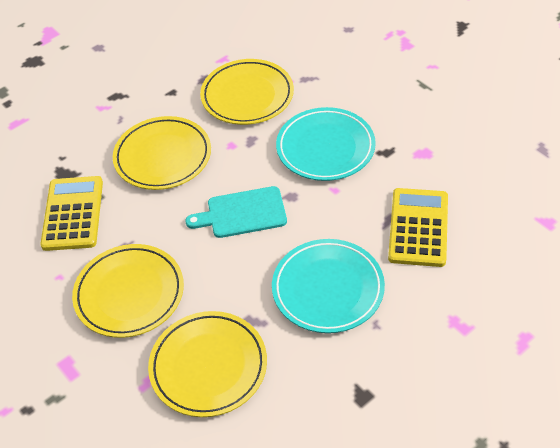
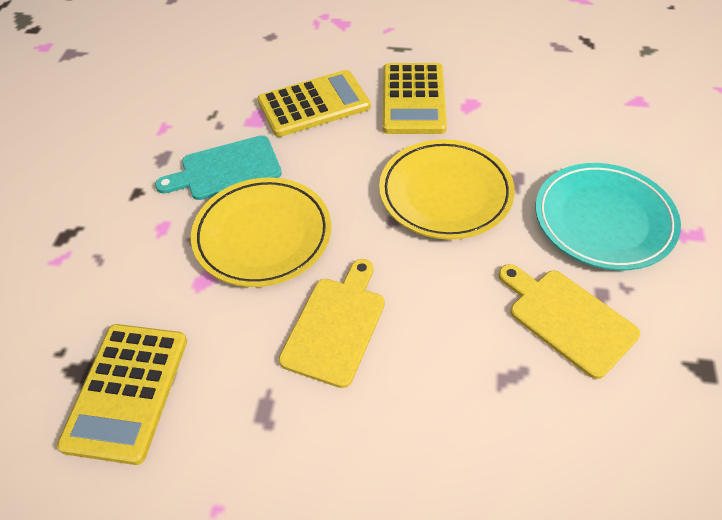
turquoise plate: [272,239,385,333] [276,107,376,181] = 2 -> [536,163,681,271] = 1
yellow calculator: [40,176,103,251] [388,188,448,267] = 2 -> [57,324,187,465] [258,70,371,137] [383,63,447,134] = 3
yellow cutting board: none = 0 -> [279,259,385,388] [499,264,640,379] = 2
yellow plate: [72,244,184,338] [113,116,211,190] [148,311,267,417] [200,59,294,125] = 4 -> [191,178,331,287] [379,139,515,239] = 2

